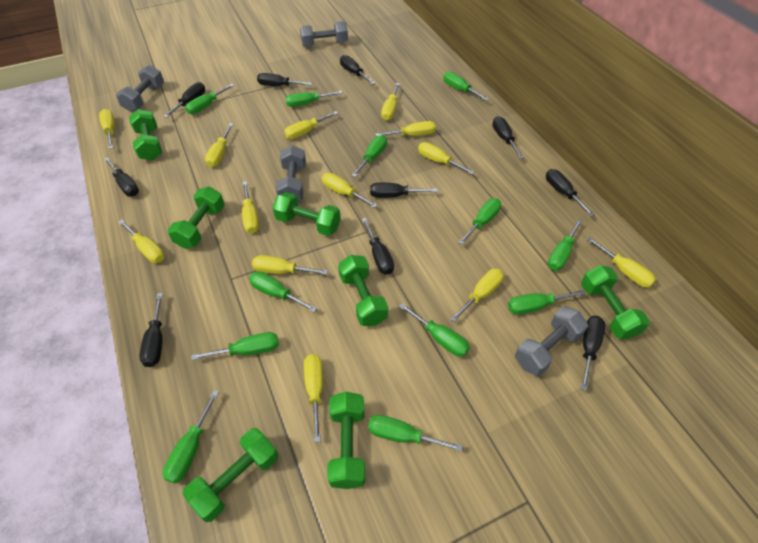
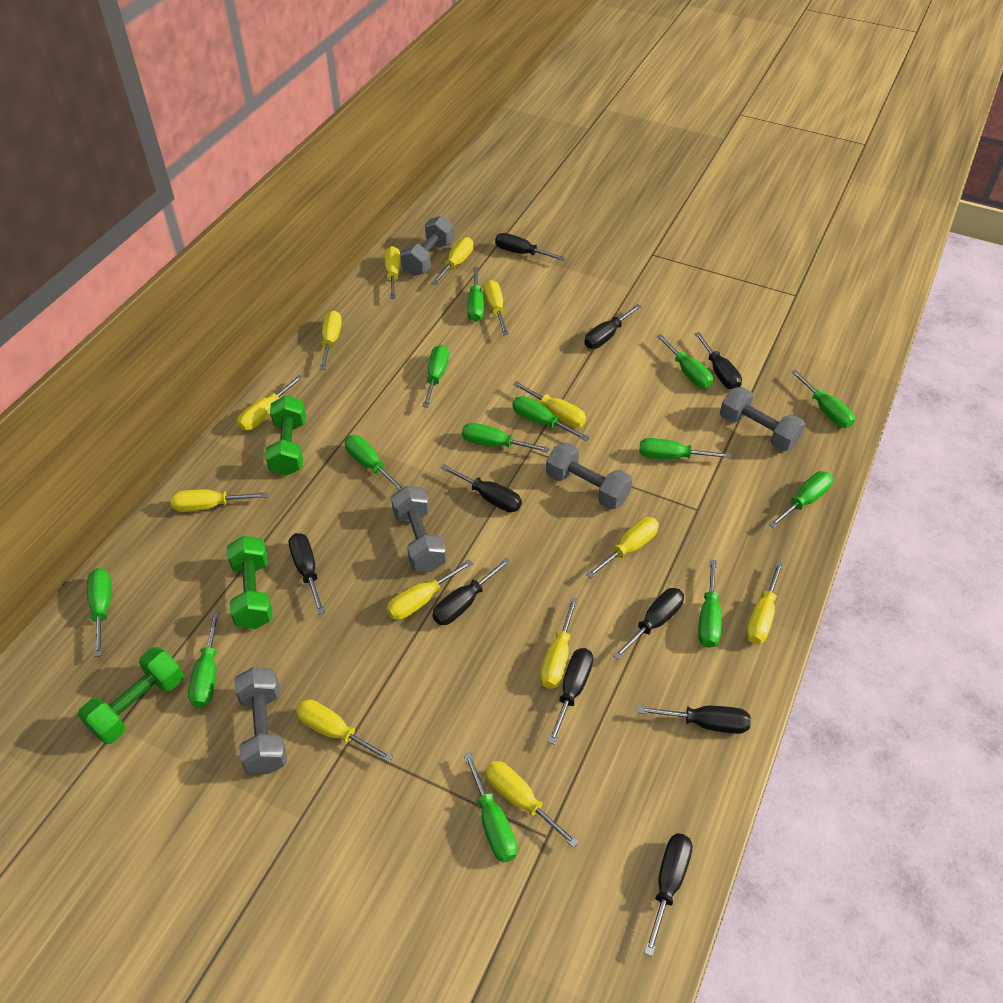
green dumbbell: [129,109,162,161] [168,186,225,249] [182,428,278,522] [273,192,341,236] [327,392,365,489] [338,255,388,326] [581,265,650,339] = 7 -> [78,647,184,744] [227,536,273,629] [265,395,306,476] = 3
green screwdriver: [163,390,219,484] [185,84,234,114] [191,332,279,360] [249,271,317,312] [285,91,343,107] [352,135,387,177] [368,415,463,452] [399,303,470,357] [443,72,489,101] [458,198,501,245] [508,290,585,315] [548,219,583,271] = 12 -> [87,568,111,657] [188,612,220,708] [345,435,404,490] [422,345,449,408] [462,423,550,453] [464,752,517,862] [467,267,484,322] [512,396,590,441] [639,438,731,460] [656,334,713,389] [698,559,722,648] [768,471,833,528] [791,370,855,428] = 13
grey dumbbell: [116,65,164,112] [276,145,306,201] [300,21,348,47] [515,307,588,376] = 4 -> [234,667,287,774] [391,486,447,572] [400,216,454,276] [546,442,632,509] [720,387,806,451] = 5

